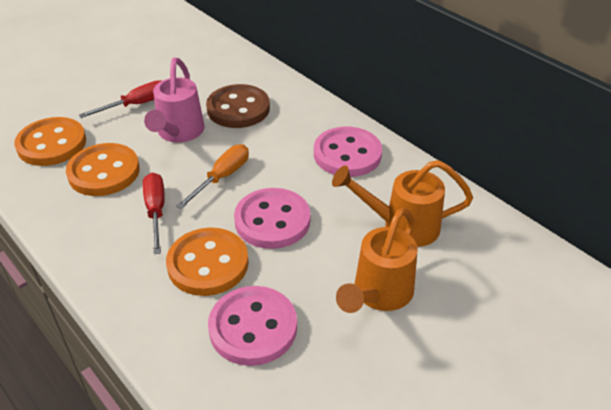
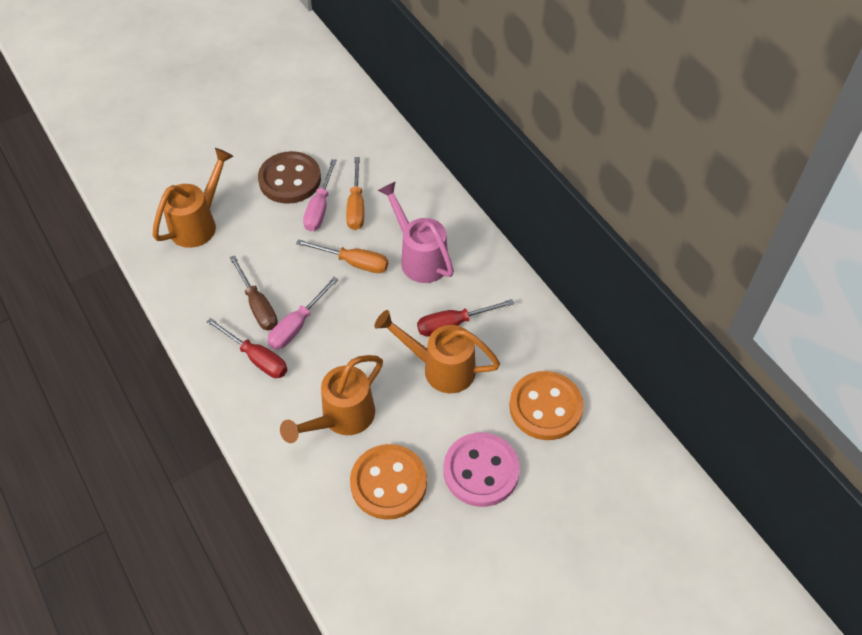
brown screwdriver: none = 0 -> [229,255,278,330] = 1
orange button: [14,117,86,166] [66,143,140,196] [166,228,249,296] = 3 -> [350,444,427,520] [509,371,584,440] = 2
orange screwdriver: [176,144,249,209] = 1 -> [296,239,388,273] [346,157,364,230] = 2
orange watering can: [332,160,473,247] [336,208,418,313] = 2 -> [153,148,233,248] [280,355,383,443] [374,310,500,393] = 3
pink button: [208,286,297,366] [234,188,311,249] [314,127,382,177] = 3 -> [443,432,520,507] = 1
pink screwdriver: none = 0 -> [267,277,339,350] [303,159,337,231] = 2

